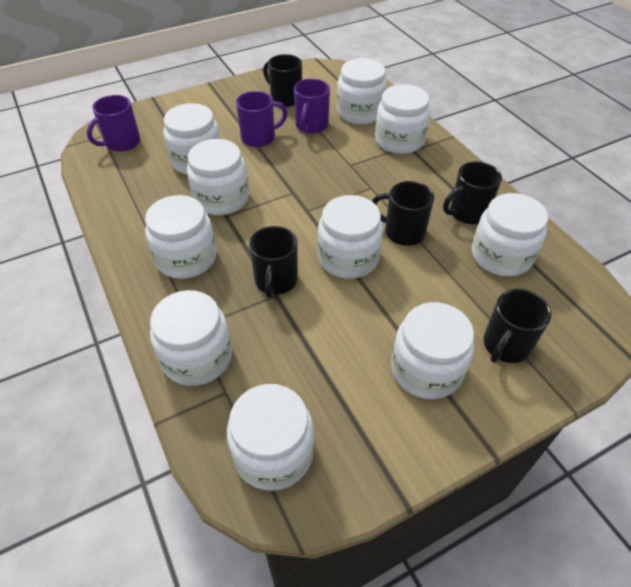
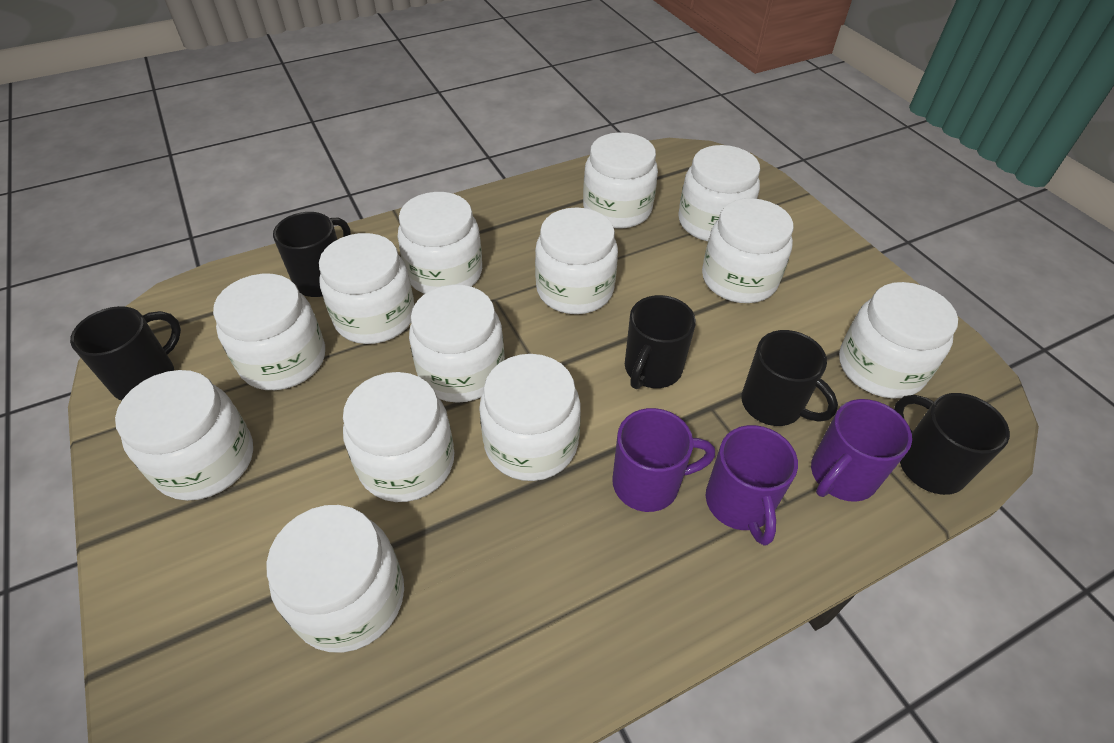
white jar: [145,195,217,279] [150,290,232,386] [163,103,221,174] [187,139,249,215] [227,384,314,491] [317,195,383,279] [337,58,387,124] [375,84,430,154] [391,302,474,399] [472,193,548,276] = 10 -> [115,370,253,501] [213,274,325,390] [266,505,404,653] [319,233,415,344] [343,372,454,502] [397,192,482,294] [409,285,505,403] [479,354,581,481] [535,208,618,314] [583,132,658,229] [678,145,760,242] [702,198,794,303] [839,282,958,398] = 13

